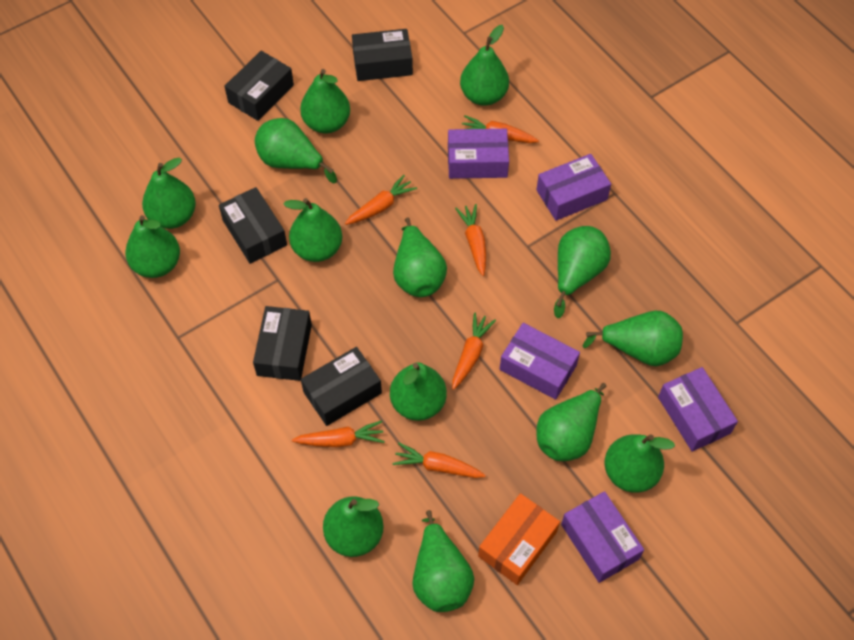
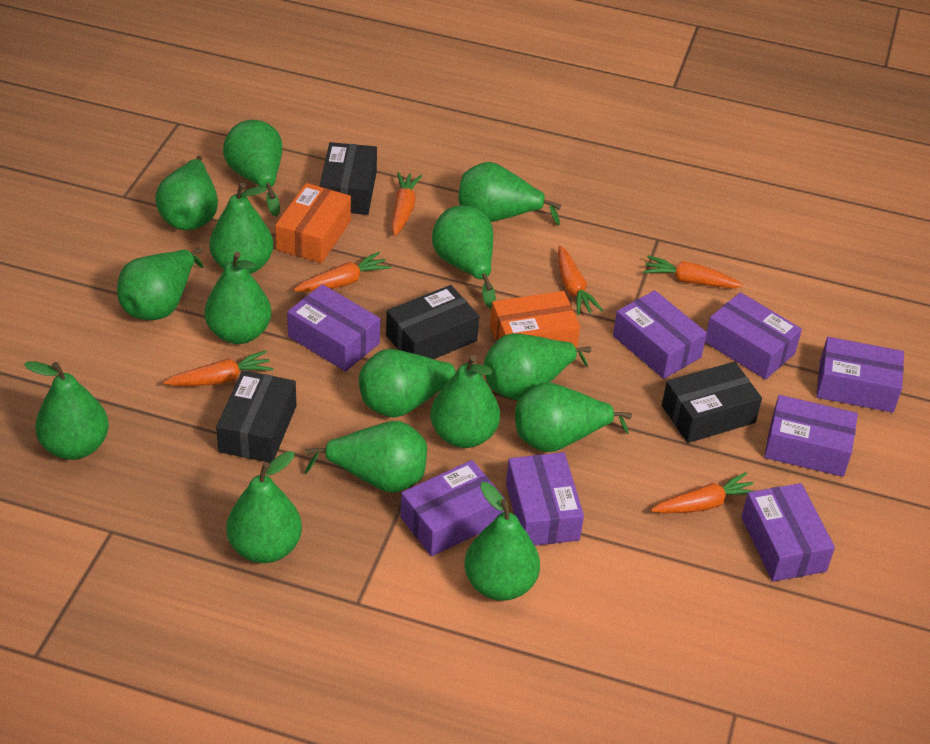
black box: [219,187,287,264] [224,51,294,121] [253,306,312,381] [301,347,382,426] [352,29,413,81] = 5 -> [216,370,296,463] [320,142,377,215] [386,285,479,359] [662,362,762,443] = 4
green pear: [125,215,180,278] [142,158,196,229] [255,118,337,184] [283,198,342,262] [300,69,350,133] [323,496,384,557] [390,362,447,421] [393,217,447,297] [412,510,474,612] [460,25,509,106] [536,383,606,461] [554,226,611,318] [582,311,683,366] [604,434,675,493] = 14 -> [24,361,109,460] [117,247,203,320] [155,156,218,230] [205,251,271,344] [209,183,273,274] [223,120,283,217] [226,451,302,563] [305,421,427,493] [359,349,457,418] [431,355,500,448] [432,206,496,309] [458,162,561,225] [464,482,540,601] [484,333,591,400] [515,383,632,452] = 15
orange box: [478,493,560,585] = 1 -> [275,183,351,263] [490,291,580,348] = 2
purple box: [448,129,509,179] [500,323,580,400] [536,154,611,221] [561,491,644,583] [658,367,738,452] = 5 -> [287,284,380,372] [400,460,505,557] [506,452,584,546] [613,290,707,379] [705,292,802,380] [741,483,835,582] [764,395,858,477] [816,337,904,413] = 8

